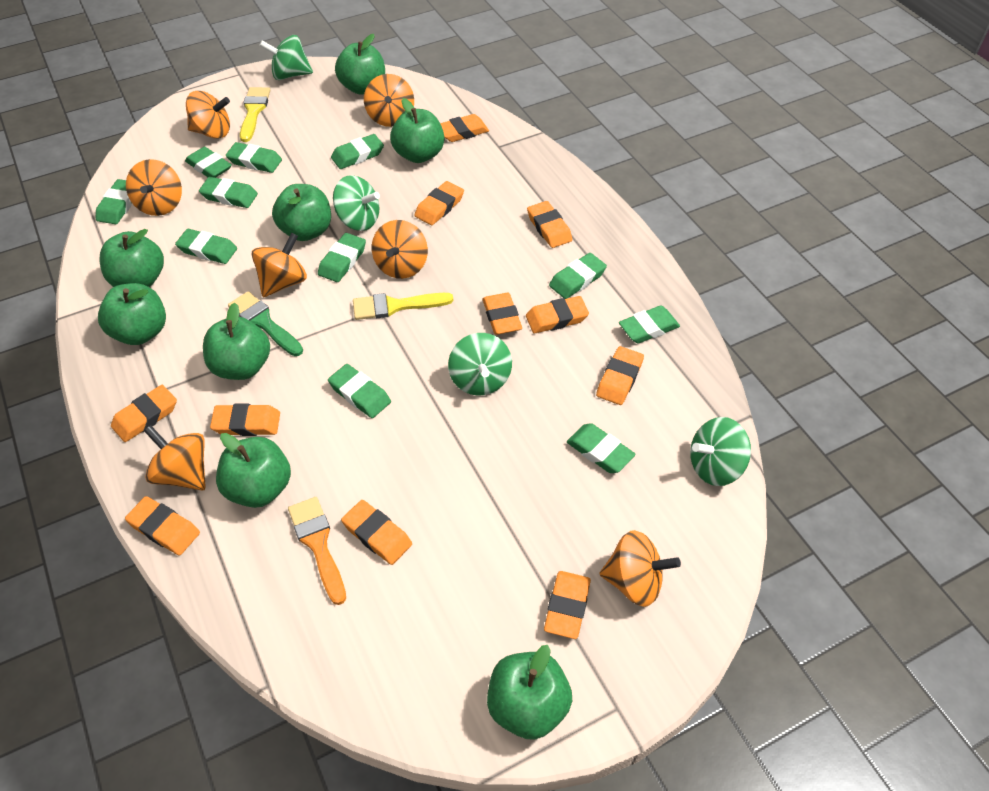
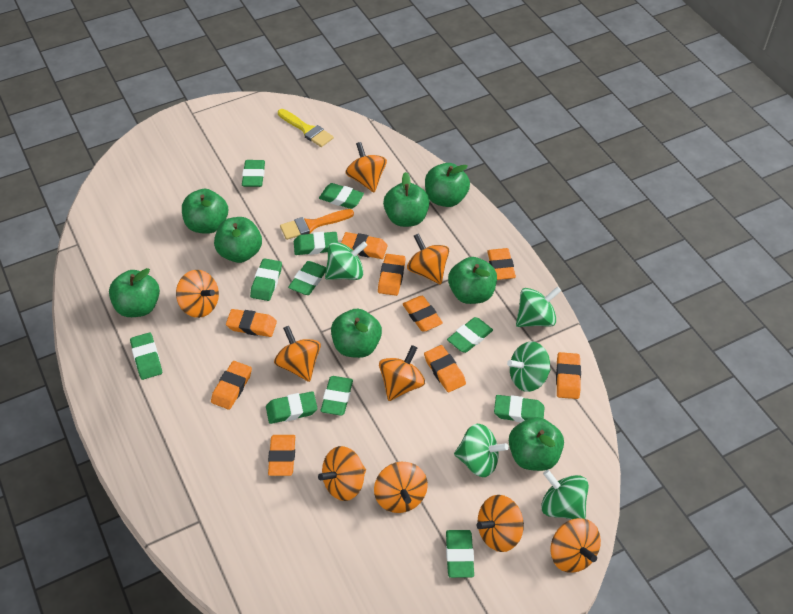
green brush: [228,291,303,356] = 1 -> none = 0
green spinning top: [259,35,313,80] [333,175,380,231] [448,333,512,396] [690,417,751,486] = 4 -> [325,241,367,280] [454,424,509,477] [507,341,551,392] [516,286,561,327] [541,470,589,519] = 5
orange eraser: [111,385,177,442] [125,496,200,555] [210,403,280,436] [341,500,412,565] [414,181,464,225] [440,114,489,142] [483,293,522,335] [526,296,589,333] [527,201,572,248] [544,571,591,639] [596,346,644,405] = 11 -> [211,361,252,410] [226,309,277,337] [268,435,295,476] [341,232,388,259] [378,254,406,296] [403,296,443,332] [424,345,466,393] [487,248,516,280] [556,352,581,399] = 9
orange spinning top: [126,159,182,216] [144,425,206,490] [186,91,230,139] [251,233,307,297] [364,74,414,127] [372,220,428,279] [600,530,681,607] = 7 -> [176,270,219,318] [274,326,321,382] [318,446,366,501] [345,142,387,192] [374,462,428,513] [379,345,425,401] [407,233,449,285] [476,495,524,552] [550,518,601,573] = 9
yellow brush: [240,87,270,142] [353,293,453,320] = 2 -> [278,109,334,147] = 1

